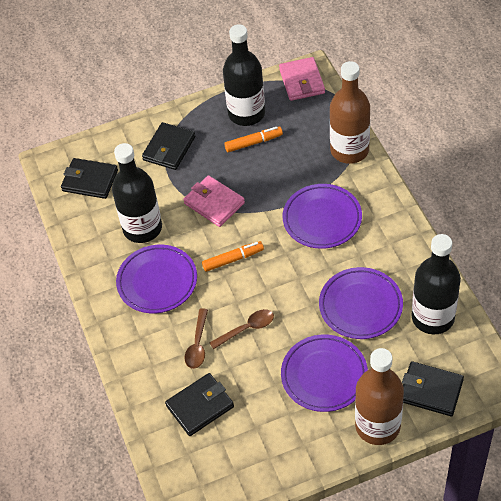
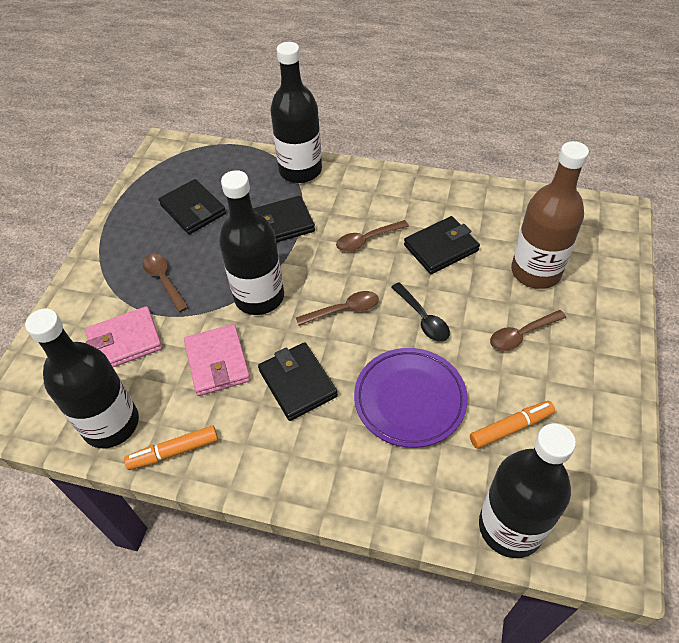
black bottle: [112,143,162,243] [223,24,265,126] [412,234,461,335] = 3 -> [25,309,139,448] [219,170,284,315] [270,42,322,183] [479,424,576,558] = 4
black spoon: none = 0 -> [392,282,450,342] = 1
brown bottle: [330,61,370,164] [355,348,404,445] = 2 -> [511,141,589,289] = 1
brown spoon: [185,308,208,369] [209,309,274,349] = 2 -> [143,254,188,312] [296,291,379,326] [336,220,409,252] [490,310,566,351] = 4
purple plate: [116,245,197,313] [281,335,368,412] [283,184,362,249] [319,267,403,339] = 4 -> [354,348,468,448] = 1

